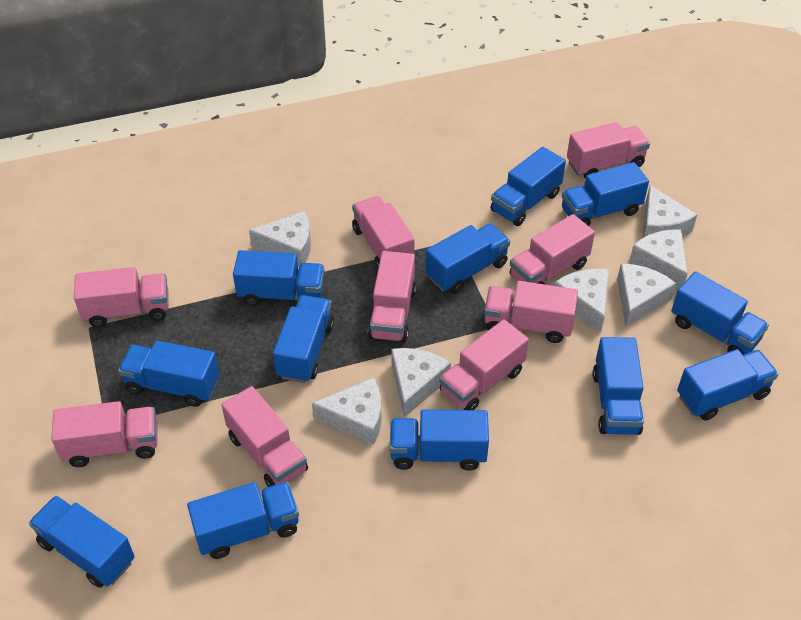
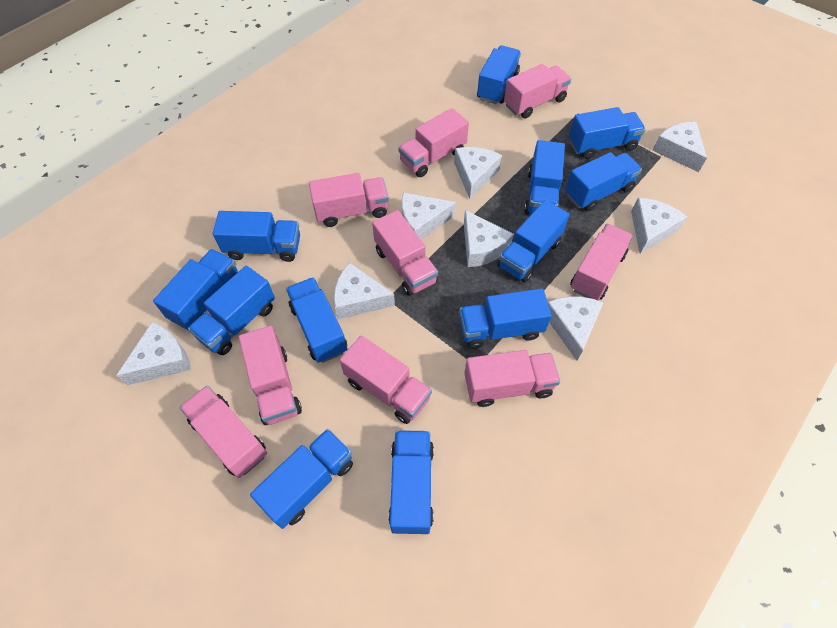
white cheese: [249,211,311,266] [312,377,381,445] [391,348,451,418] [554,269,609,332] [617,264,676,327] [629,229,687,288] [643,185,697,238] = 7 -> [116,322,191,385] [334,263,395,319] [402,192,456,239] [454,147,502,199] [464,210,514,267] [548,297,604,361] [631,198,687,254] [652,122,707,172] = 8

